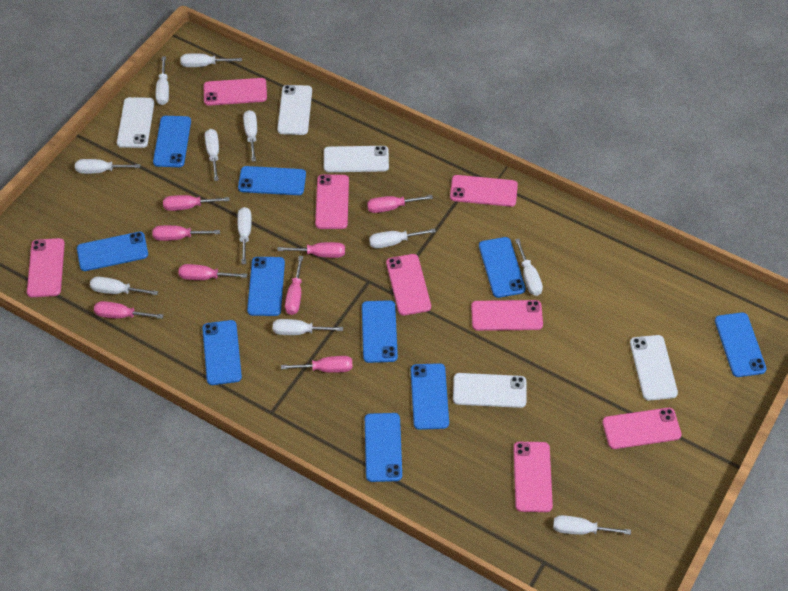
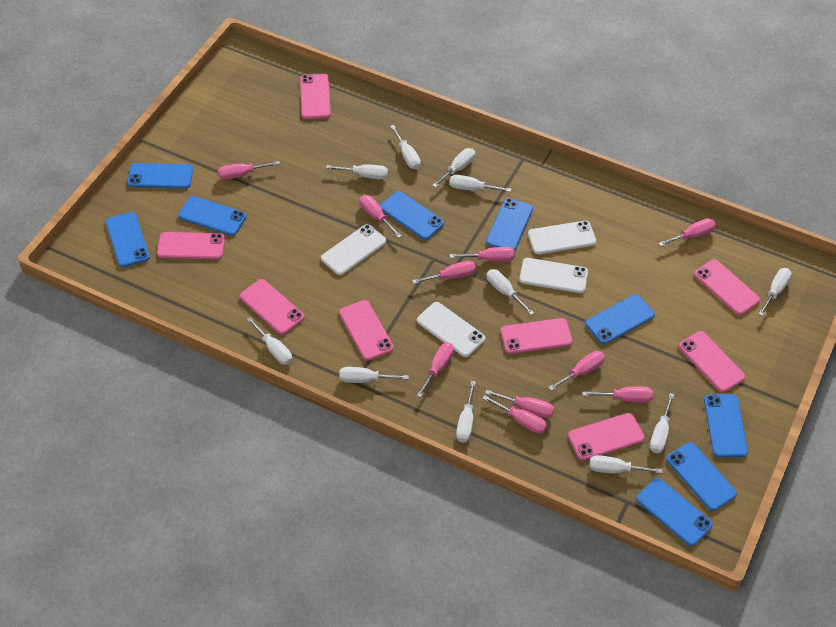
blue phone: [77,232,148,271] [153,116,191,167] [202,320,242,385] [238,166,306,195] [247,257,285,316] [362,300,398,363] [365,413,402,482] [411,363,449,430] [479,237,526,298] [715,312,766,377] = 10 -> [105,212,150,267] [127,163,193,189] [178,196,246,236] [380,191,444,240] [486,198,533,251] [585,294,655,344] [636,478,713,546] [666,442,737,511] [704,394,748,457] = 9
pink screwdriver: [94,301,163,319] [152,225,220,241] [163,195,230,211] [179,264,247,280] [277,242,345,258] [281,356,353,373] [285,256,303,315] [367,195,433,213] = 8 -> [218,161,280,180] [360,195,402,238] [412,261,476,284] [417,343,454,397] [450,247,515,262] [482,395,547,434] [485,390,554,418] [548,351,605,391] [583,386,653,403] [659,218,716,246] = 10
white phone: [117,97,154,148] [277,85,312,135] [324,146,389,172] [453,373,526,408] [630,335,678,401] = 5 -> [321,224,386,275] [417,302,485,357] [519,258,588,293] [528,221,596,254] = 4

